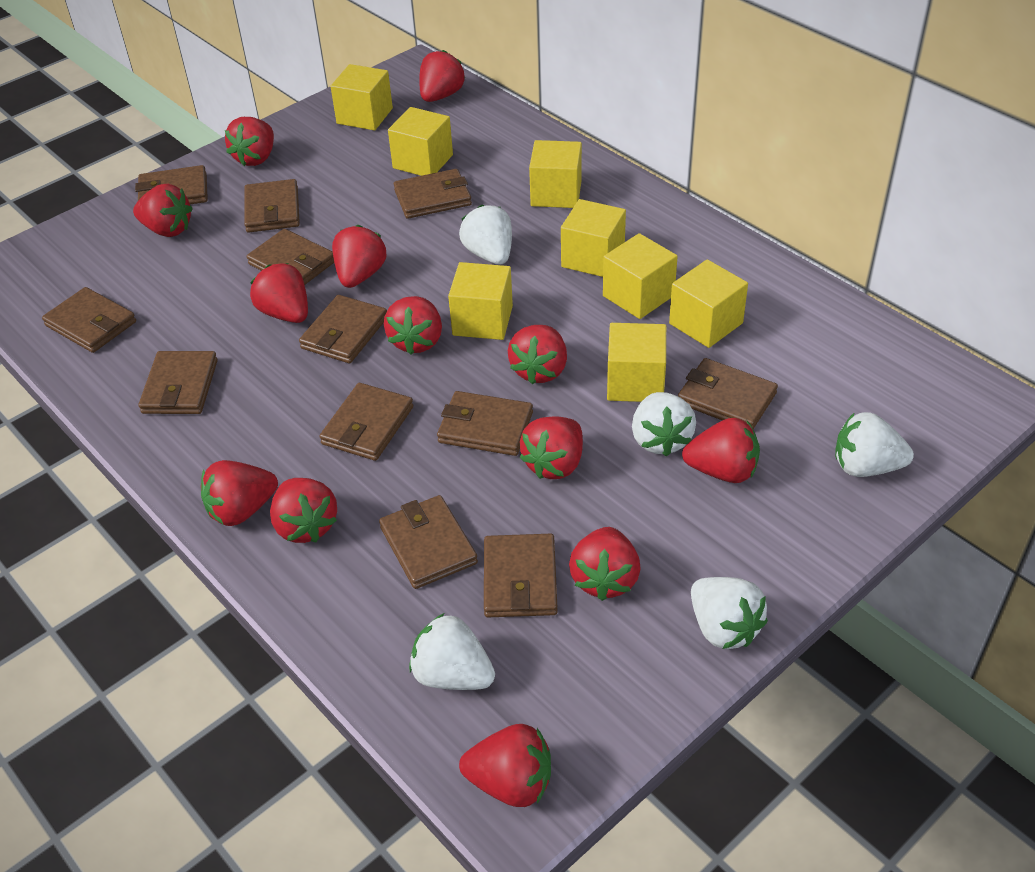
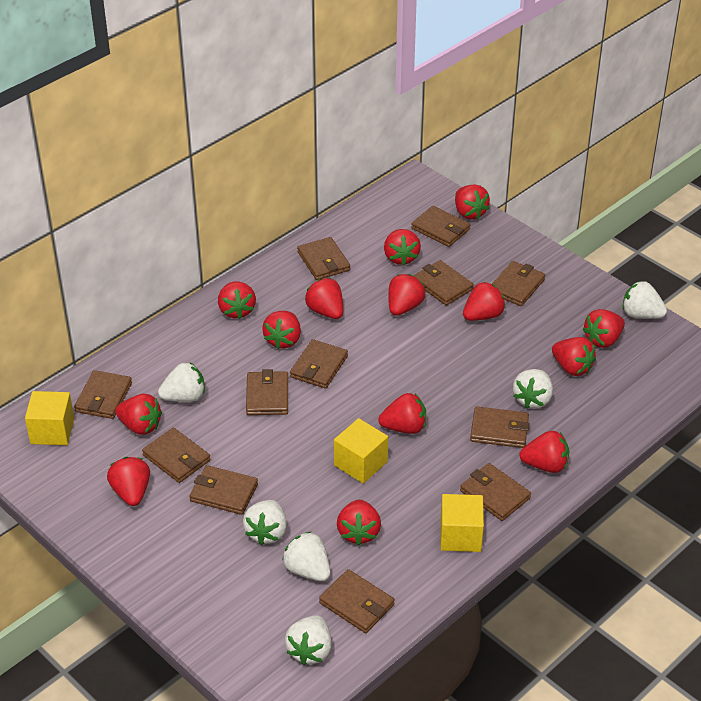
red strawberry: [133,184,193,237] [201,460,278,526] [225,117,274,166] [250,263,308,323] [270,478,337,543] [332,225,387,288] [384,296,442,355] [419,50,465,102] [459,724,551,807] [508,325,567,384] [520,416,583,479] [569,527,641,601] [682,418,760,483] = 13 -> [107,457,150,506] [115,394,162,435] [218,282,256,319] [262,311,301,349] [305,278,343,319] [337,500,381,546] [378,393,426,434] [384,229,421,266] [388,274,425,316] [455,184,490,219] [463,282,505,321] [520,431,569,473] [552,337,596,376] [583,309,625,348] = 14
white strawberry: [409,613,495,690] [459,205,512,265] [632,392,696,457] [691,577,768,649] [835,412,914,477] = 5 -> [158,363,205,402] [243,500,287,545] [282,532,330,581] [285,615,332,665] [513,369,553,409] [623,281,667,319] = 6
yellow cube: [330,64,393,130] [388,107,453,176] [448,262,513,340] [529,140,582,208] [561,199,626,277] [603,233,678,319] [607,323,666,402] [669,259,748,348] = 8 -> [25,391,74,445] [334,418,388,484] [441,494,484,552] = 3

